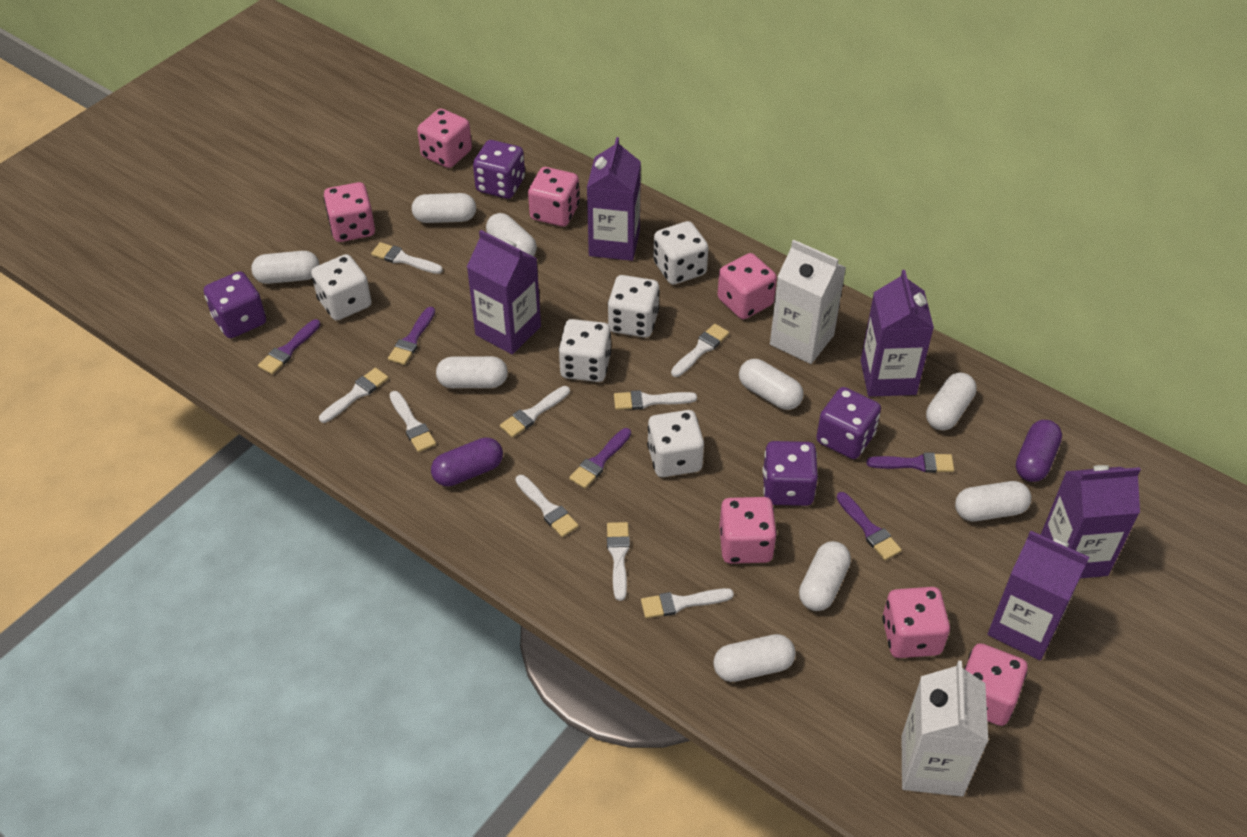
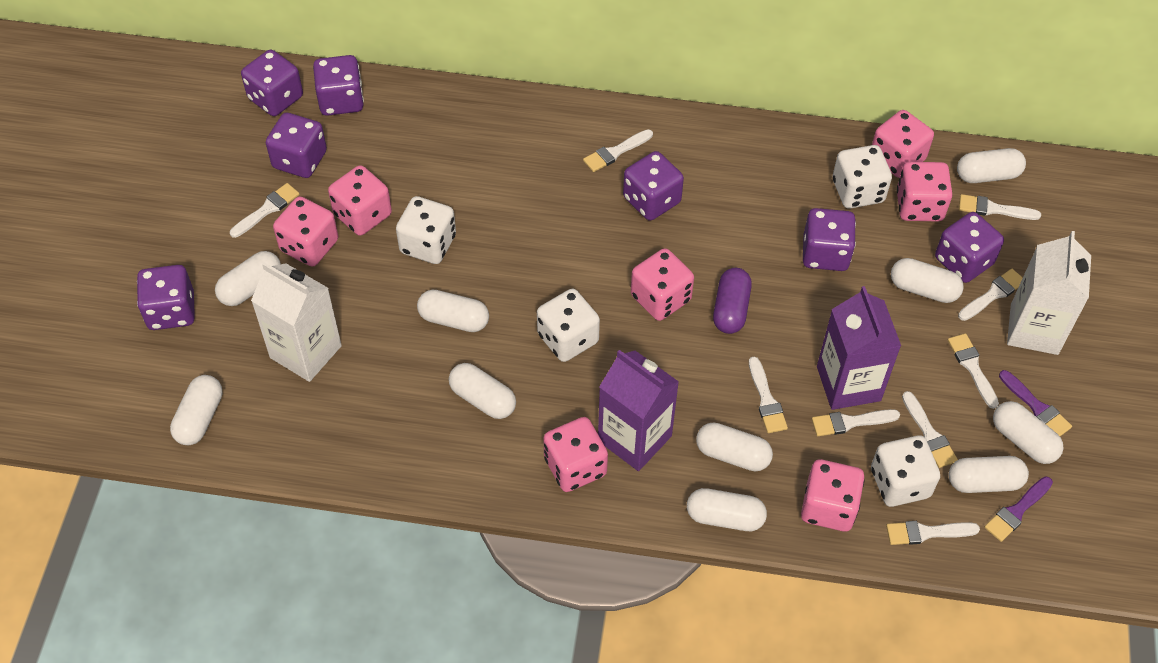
purple brush: [258,319,321,374] [388,307,435,365] [569,428,631,489] [837,492,902,560] [866,452,954,473] = 5 -> [985,477,1053,542] [999,370,1072,436] = 2
purple capsule: [431,437,503,486] [1016,420,1062,482] = 2 -> [713,268,752,334] = 1
purple carton: [467,230,541,355] [587,137,641,261] [861,270,934,397] [987,531,1090,660] [1041,465,1141,578] = 5 -> [598,350,679,471] [817,286,901,410] = 2
purple dice: [204,271,266,338] [473,140,525,199] [763,441,818,506] [816,387,881,459] = 4 -> [137,265,195,330] [241,50,303,116] [266,113,327,178] [313,55,364,116] [623,151,684,221] [803,208,856,271] [935,212,1004,283] = 7
white capsule: [251,251,320,284] [412,193,476,223] [436,356,508,388] [486,213,537,256] [713,634,796,682] [739,359,804,410] [799,541,851,611] [926,372,977,431] [955,481,1031,521] = 9 -> [170,375,223,445] [215,251,281,306] [417,290,489,332] [449,363,516,419] [687,488,767,531] [696,422,773,471] [891,258,964,303] [949,456,1029,493] [957,148,1026,183] [993,401,1064,464] = 10
white dice: [311,254,372,320] [559,319,611,382] [608,275,660,338] [647,410,704,477] [653,221,708,285] = 5 -> [396,196,456,264] [537,289,600,362] [833,145,892,209] [871,435,940,507] = 4

